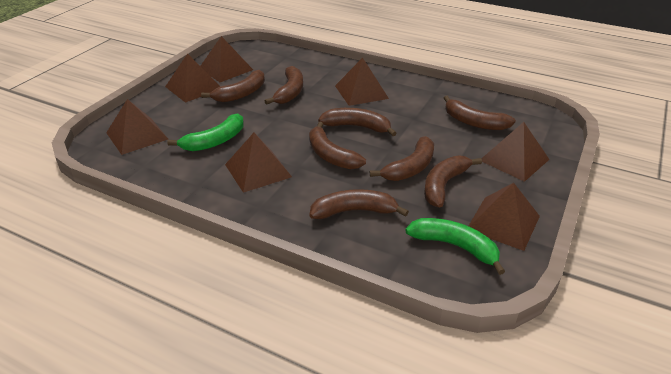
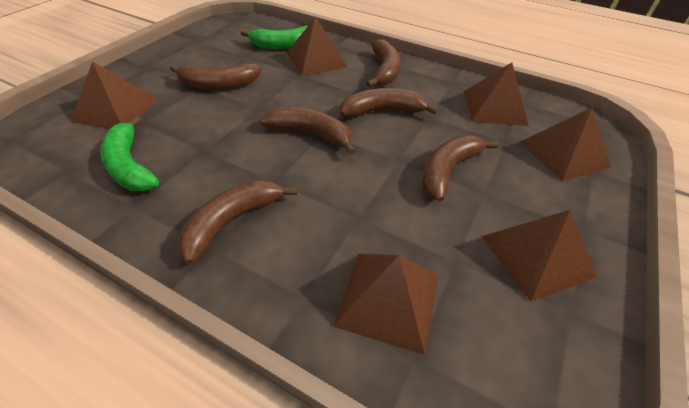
brown banana: [201,70,265,103] [265,66,303,105] [309,122,366,169] [309,189,409,219] [318,108,397,136] [370,136,434,181] [424,155,482,208] [444,96,516,130] = 8 -> [170,63,261,89] [177,180,297,264] [259,107,355,155] [340,88,438,118] [366,39,401,87] [422,135,499,201] = 6
brown pyramid: [106,99,168,155] [165,53,220,103] [201,36,253,82] [225,133,292,193] [335,58,389,106] [469,183,540,251] [481,122,550,182] = 7 -> [71,61,157,129] [287,16,347,76] [333,254,438,355] [464,62,529,126] [481,210,597,302] [520,107,611,182] = 6

